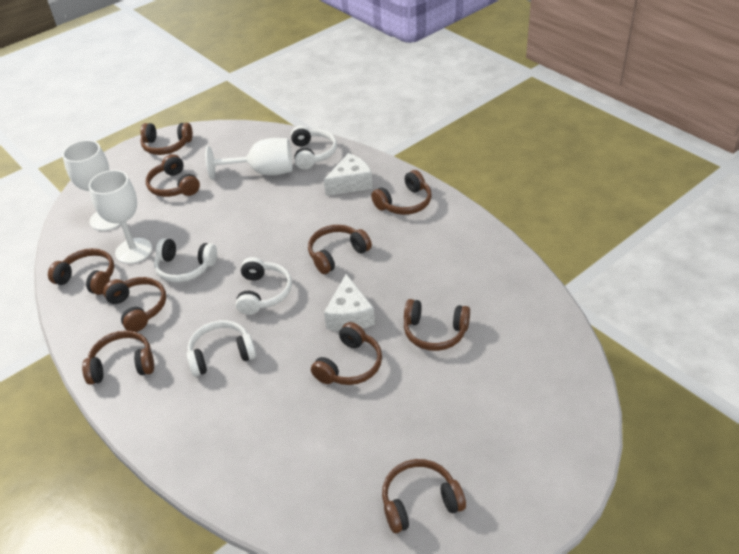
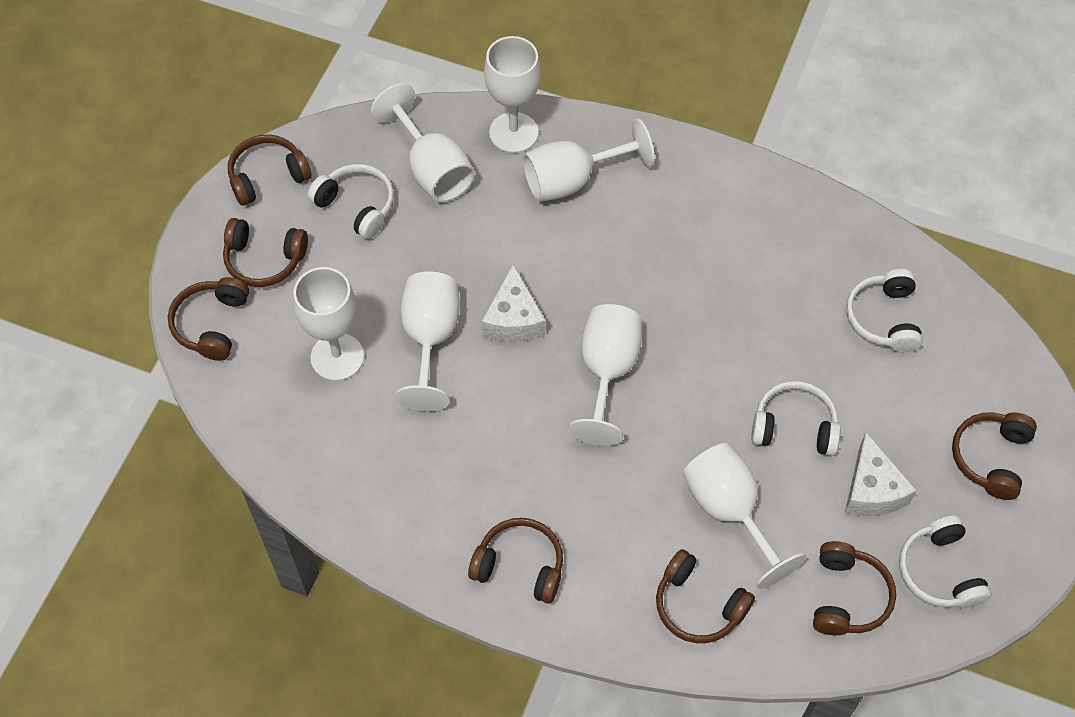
brown headphones: [48,248,114,295] [82,330,154,385] [103,277,166,332] [140,123,193,155] [146,154,200,197] [308,225,372,274] [311,322,382,385] [371,170,432,215] [382,459,466,533] [404,299,470,351] = 10 -> [168,277,249,361] [223,218,308,287] [228,134,312,206] [468,518,563,604] [656,549,755,643] [813,541,896,635] [952,412,1037,500] = 7
white goblet: [62,140,120,231] [89,170,152,264] [205,138,292,180] = 3 -> [293,267,364,381] [371,83,475,202] [394,271,460,412] [484,36,541,153] [523,118,654,202] [568,304,642,446] [683,443,807,589] = 7

